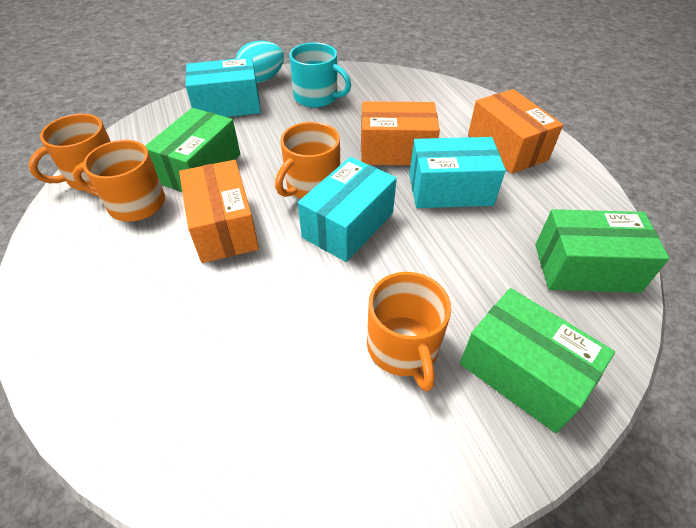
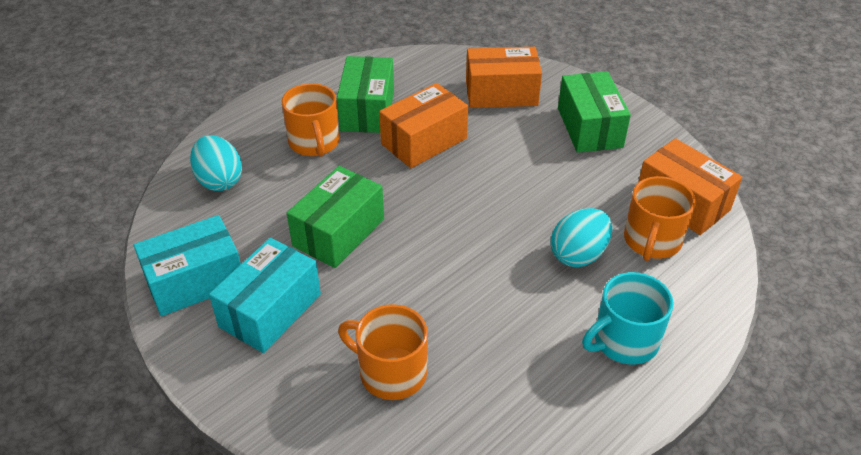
orange mug: [29,114,111,191] [72,140,165,221] [275,122,340,199] [367,272,451,392] = 4 -> [282,83,340,157] [338,304,428,400] [624,176,696,261] = 3
turquoise box: [186,57,261,117] [298,157,397,262] [409,137,506,208] = 3 -> [134,215,241,316] [209,238,321,353] = 2
turquoise egg: [235,41,284,83] = 1 -> [190,135,242,191] [551,208,612,267] = 2

